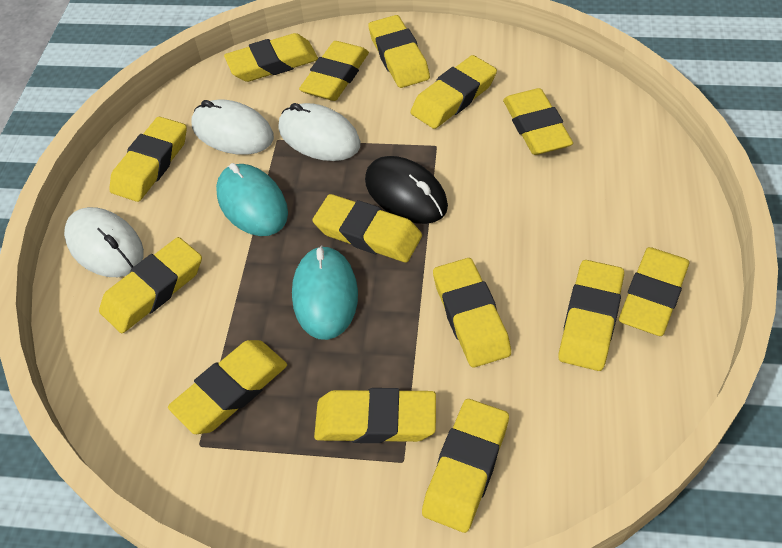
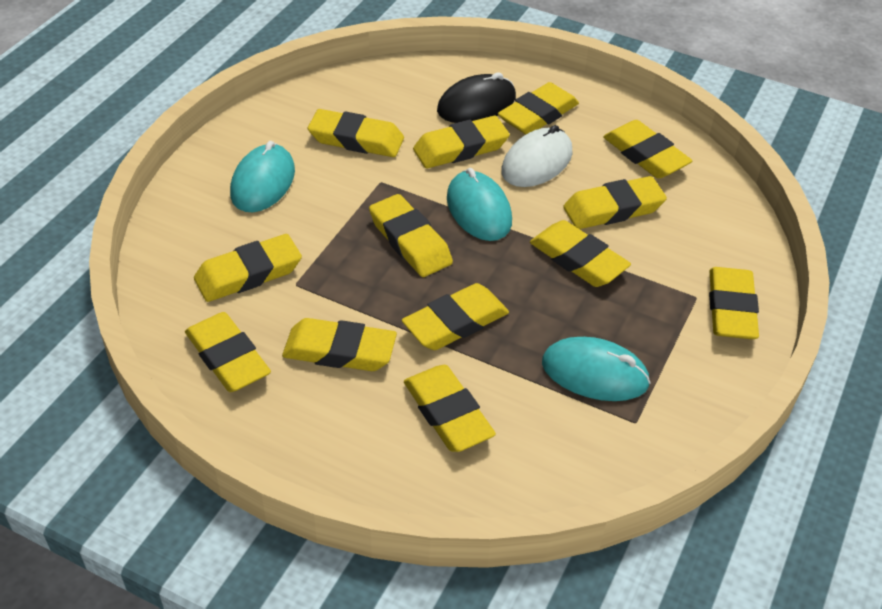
turquoise mouse: [216,163,288,236] [292,246,358,340] = 2 -> [230,141,295,212] [447,168,512,241] [542,337,651,401] = 3
white mouse: [64,207,144,277] [191,100,274,155] [278,103,360,161] = 3 -> [501,125,573,187] = 1
yellow eraser: [99,237,202,333] [109,117,187,202] [168,340,287,434] [224,33,318,82] [299,41,369,101] [313,194,422,263] [314,388,436,443] [368,15,430,88] [411,55,497,129] [422,399,509,533] [433,258,511,368] [503,88,573,155] [558,260,624,371] [619,247,689,336] = 14 -> [185,312,271,392] [194,234,302,302] [282,318,397,371] [308,109,404,157] [369,194,453,277] [402,283,509,350] [404,365,496,452] [413,116,510,168] [498,82,579,134] [530,220,631,287] [563,176,667,229] [603,120,692,179] [709,267,759,339] = 13

